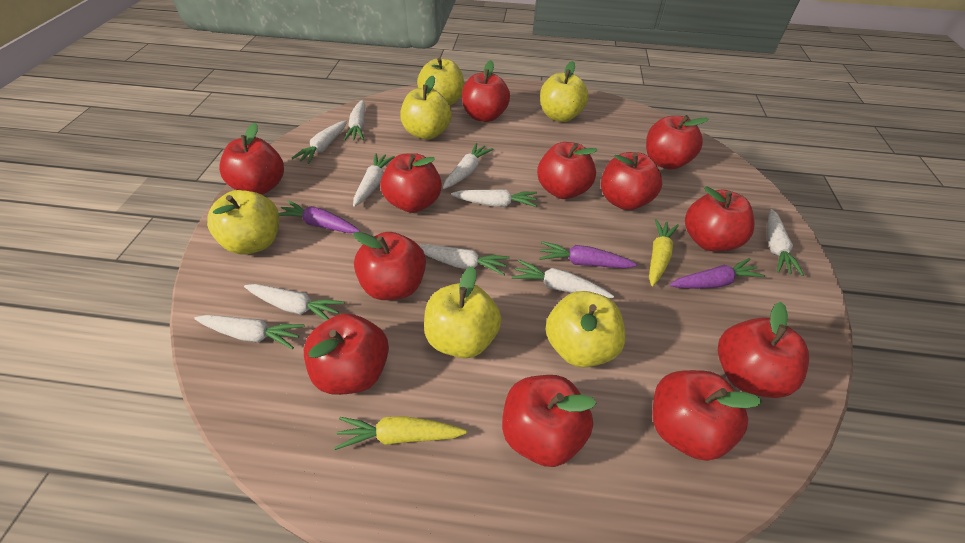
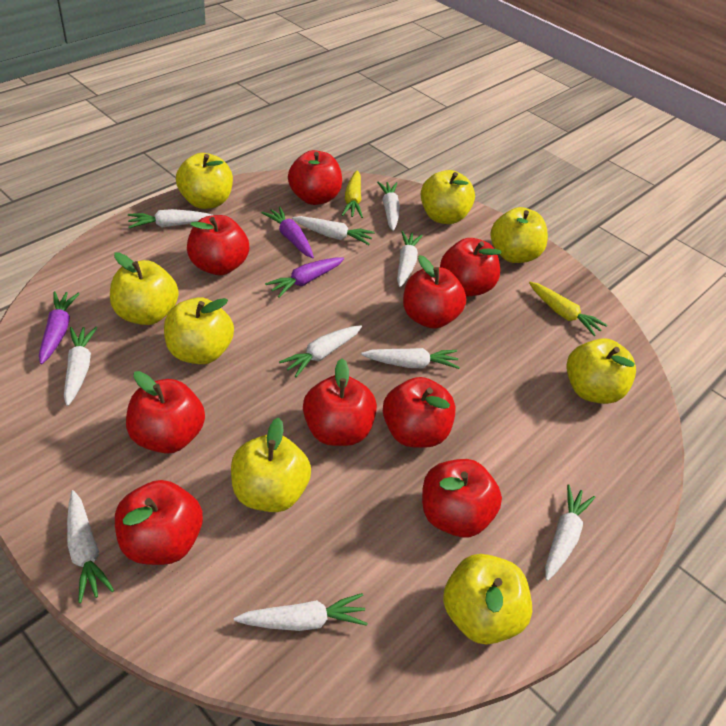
red apple: [219,123,284,195] [304,313,389,395] [353,232,426,300] [381,153,442,213] [462,60,510,122] [502,375,596,467] [537,142,598,199] [601,152,662,210] [646,115,709,170] [652,370,762,461] [685,186,755,251] [718,302,809,398] = 12 -> [115,480,203,565] [126,371,205,454] [187,215,249,275] [288,150,342,205] [303,358,377,446] [383,377,456,448] [403,255,466,329] [422,459,502,538] [440,238,501,296] = 9
yellow apple: [207,190,279,254] [400,76,452,140] [417,57,464,105] [424,266,502,358] [540,61,589,122] [546,291,626,368] = 6 -> [110,252,179,325] [164,298,234,364] [176,153,233,209] [231,417,311,512] [421,170,475,224] [443,554,532,645] [491,207,548,263] [566,338,636,404] = 8

